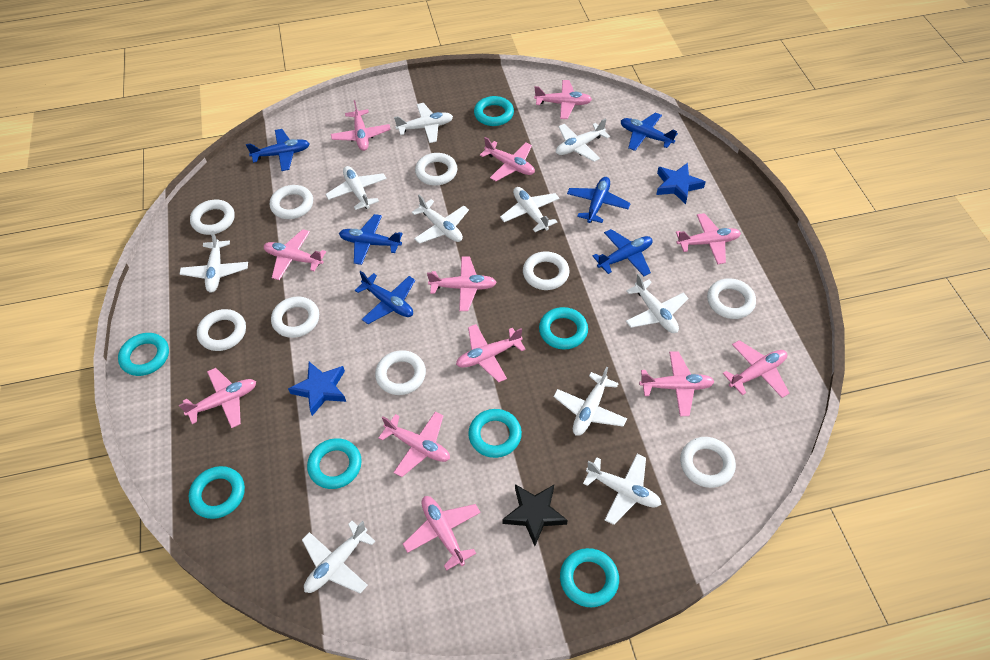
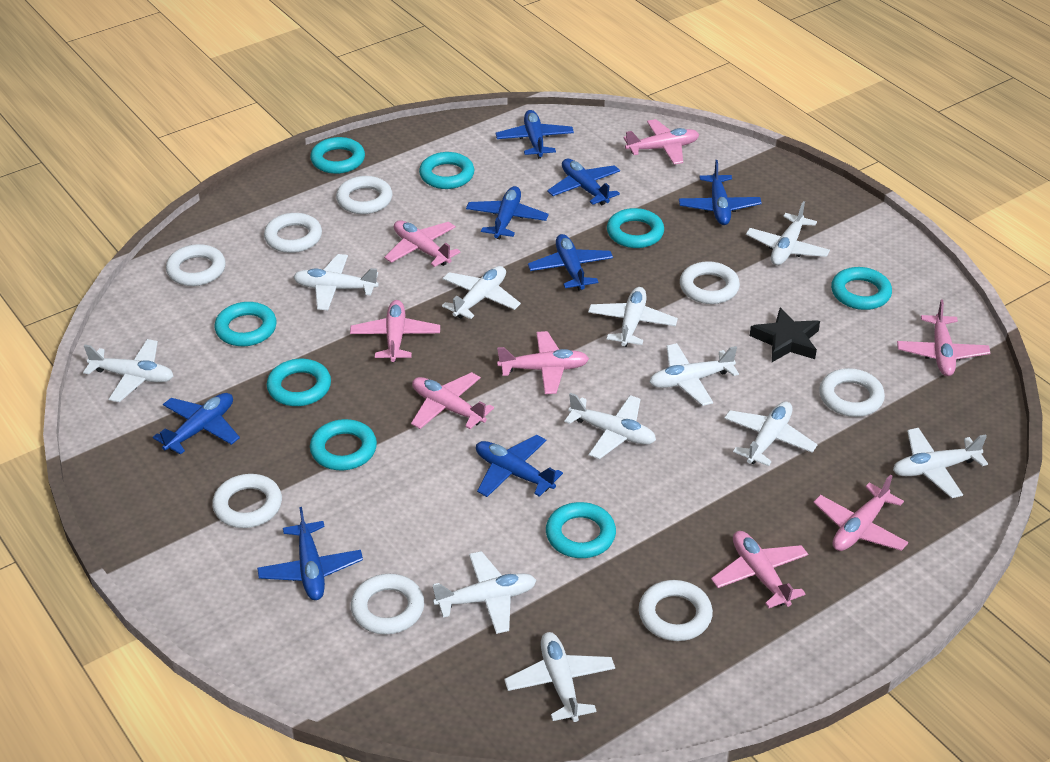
blue plane: [246,129,310,171] [339,214,403,265] [355,271,415,324] [567,177,631,223] [593,229,653,276] [621,112,678,151] = 6 -> [153,393,240,455] [257,507,363,600] [466,186,549,239] [476,435,563,497] [496,110,574,159] [528,234,613,291] [547,159,620,205] [679,160,762,225] = 8
blue star: [288,362,346,416] [656,163,706,204] = 2 -> none = 0
pink plane: [179,368,256,428] [264,229,326,280] [331,100,391,151] [378,411,450,477] [403,496,481,571] [427,257,497,311] [456,324,526,382] [480,137,535,181] [534,80,592,119] [639,351,715,416] [676,213,741,264] [722,340,789,398] = 12 -> [350,300,440,362] [384,220,460,267] [411,372,494,429] [497,331,589,394] [623,119,699,165] [711,531,808,608] [813,474,908,551] [897,300,990,376] = 8
turquoise ring: [118,333,169,376] [189,466,245,519] [307,438,362,489] [468,409,522,458] [474,96,514,126] [539,307,588,350] [560,548,619,607] = 7 -> [214,302,277,346] [267,359,331,406] [310,137,365,174] [310,419,377,470] [419,152,474,189] [546,502,616,558] [607,208,664,248] [831,267,892,310] = 8
white plane: [180,231,248,293] [302,521,375,593] [325,166,387,210] [394,103,453,143] [412,195,469,244] [500,187,559,232] [553,367,627,436] [556,118,610,162] [583,454,662,525] [626,274,689,333] = 10 -> [83,339,173,402] [293,254,379,310] [433,551,536,634] [442,266,521,319] [504,632,615,722] [564,393,656,459] [588,287,678,347] [649,343,739,406] [724,401,818,466] [746,201,830,265] [893,428,988,498] = 11
white ring: [190,200,235,235] [197,309,246,351] [270,185,313,219] [271,297,319,338] [375,350,426,395] [415,153,458,186] [523,251,569,290] [680,437,736,488] [707,278,756,319] = 9 -> [166,244,226,286] [212,474,282,528] [264,213,322,253] [336,176,392,214] [351,574,424,635] [639,580,713,641] [680,261,740,304] [819,368,885,417] = 8

